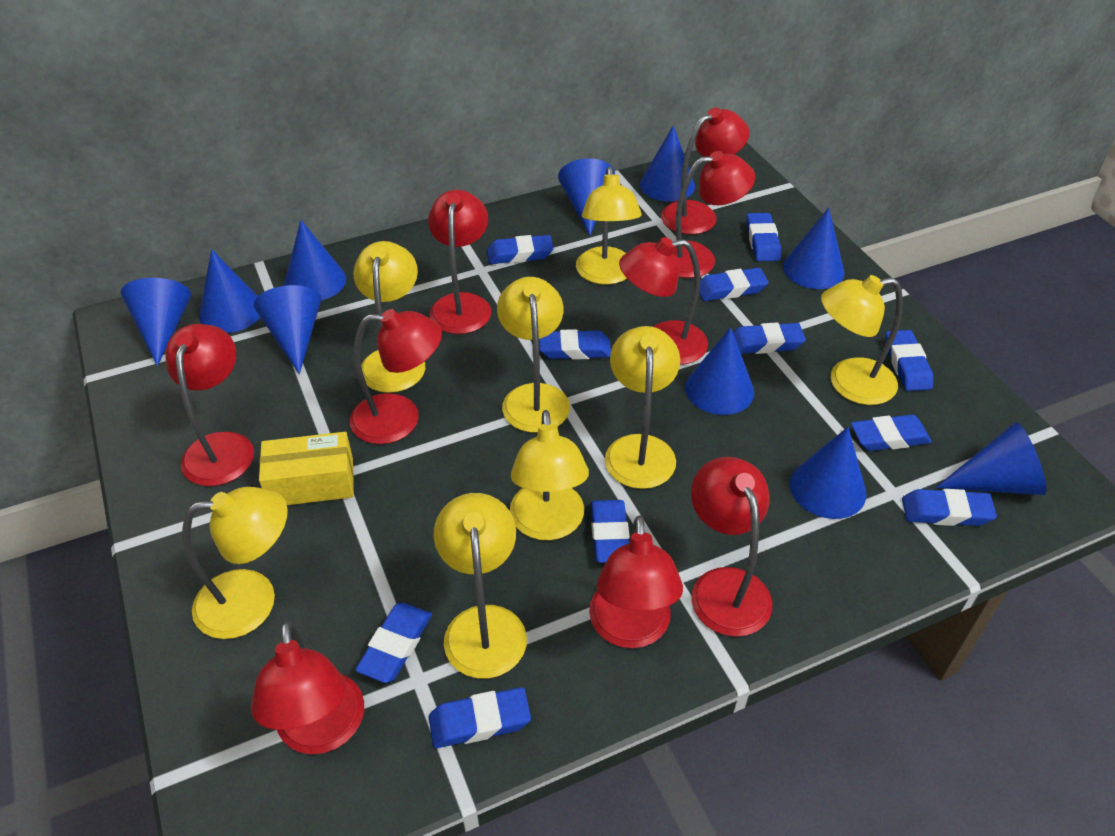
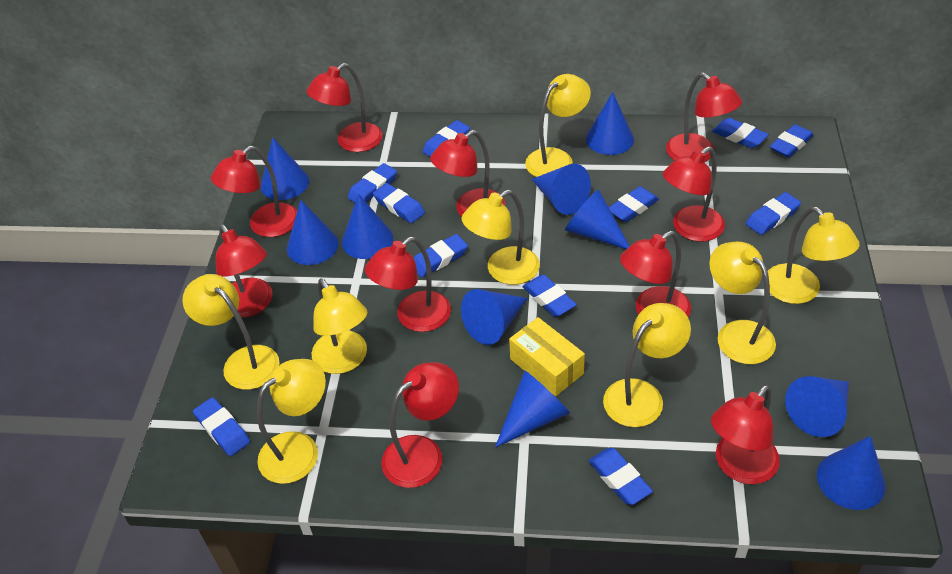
red lamp: [166,324,254,486] [251,621,364,754] [350,309,442,444] [428,190,491,334] [589,515,683,648] [619,237,708,365] [661,108,749,235] [672,151,755,278] [691,457,772,637] = 9 -> [211,146,297,237] [215,224,272,318] [307,63,383,152] [365,237,451,332] [381,362,459,488] [430,130,505,217] [620,231,691,317] [663,146,725,242] [666,73,742,162] [711,384,780,484] = 10

